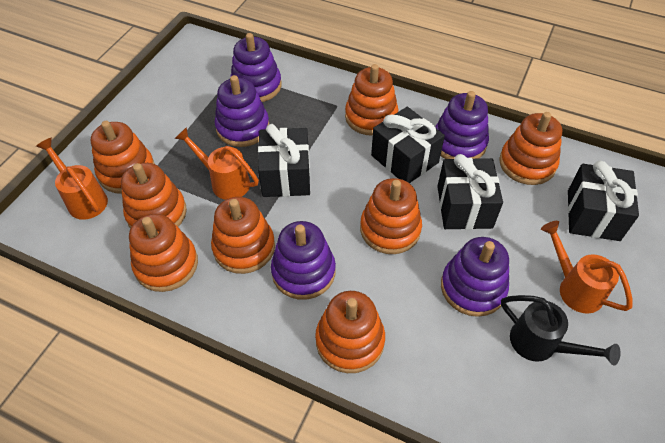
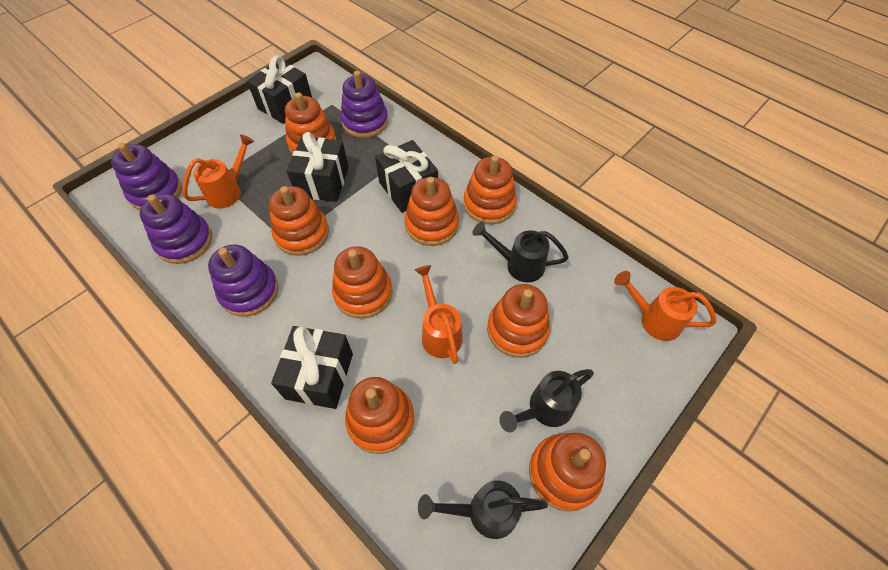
black watering can: [501,295,621,366] = 1 -> [418,480,548,539] [472,221,569,283] [499,369,594,433] = 3
purple stacking toy: [215,75,269,147] [230,33,282,102] [271,221,336,300] [435,91,489,159] [441,237,509,317] = 5 -> [111,143,182,210] [140,194,212,264] [208,244,279,317] [340,71,388,138] = 4

